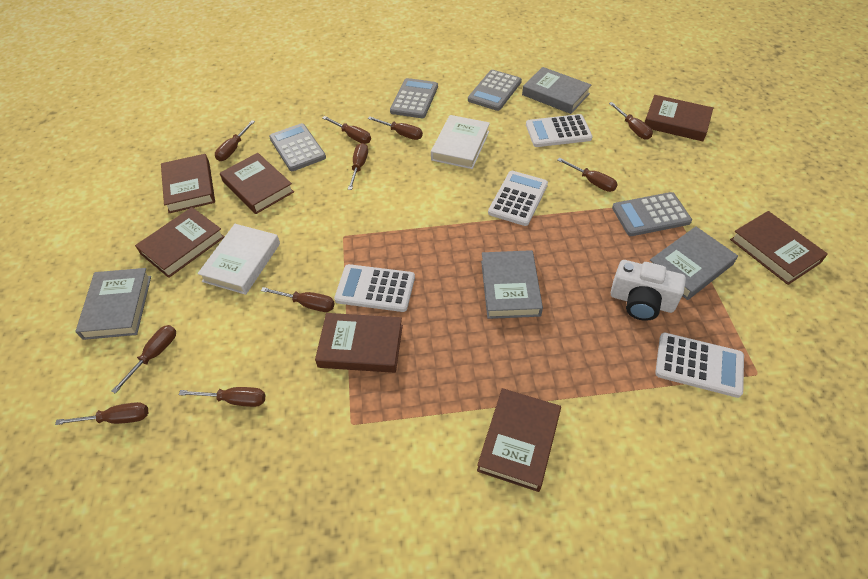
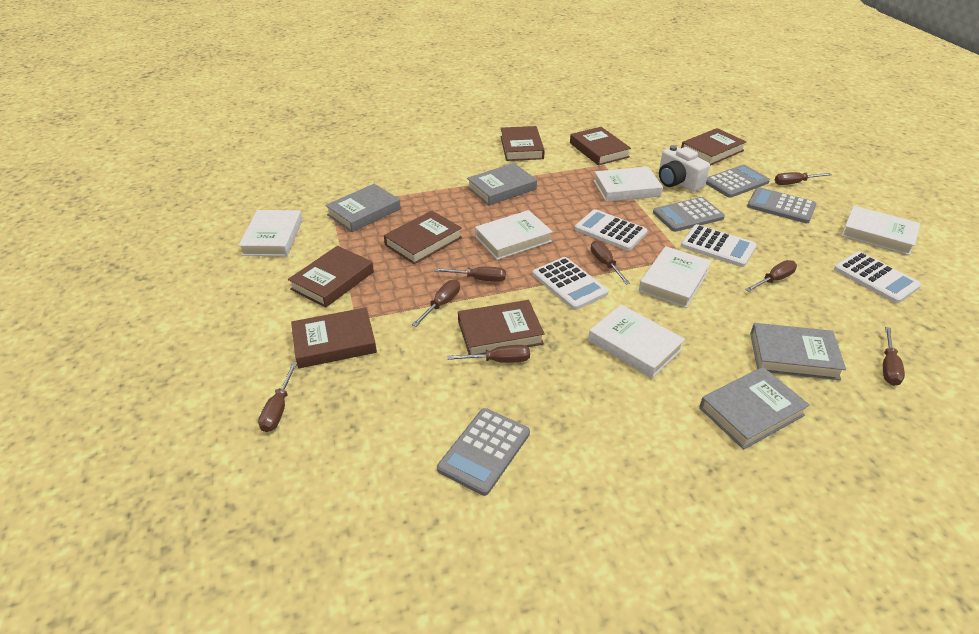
brown screwdriver: [55,402,148,425] [111,325,176,394] [179,387,266,407] [215,120,255,161] [261,287,335,312] [322,116,371,144] [348,143,368,190] [368,116,423,140] [557,158,618,192] [609,102,653,140] = 10 -> [258,363,297,432] [412,280,460,326] [434,267,506,282] [447,345,530,363] [591,241,630,285] [745,260,797,292] [775,172,832,185] [883,327,905,386] = 8
white book: [197,224,280,295] [431,115,490,169] = 2 -> [238,210,303,256] [475,210,553,260] [588,305,685,378] [594,167,663,202] [639,246,712,308] [841,206,921,255] = 6

